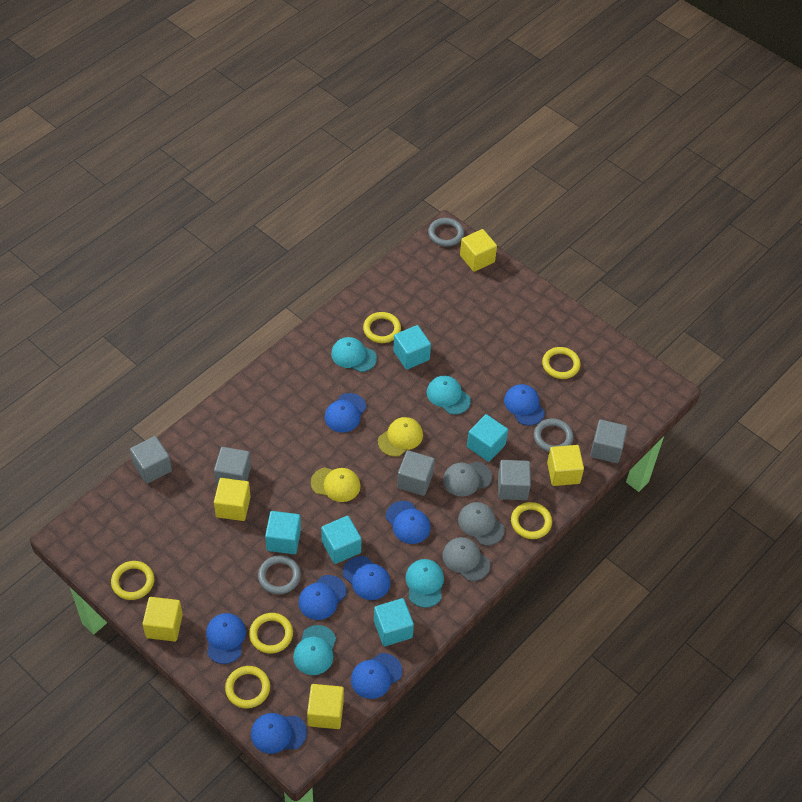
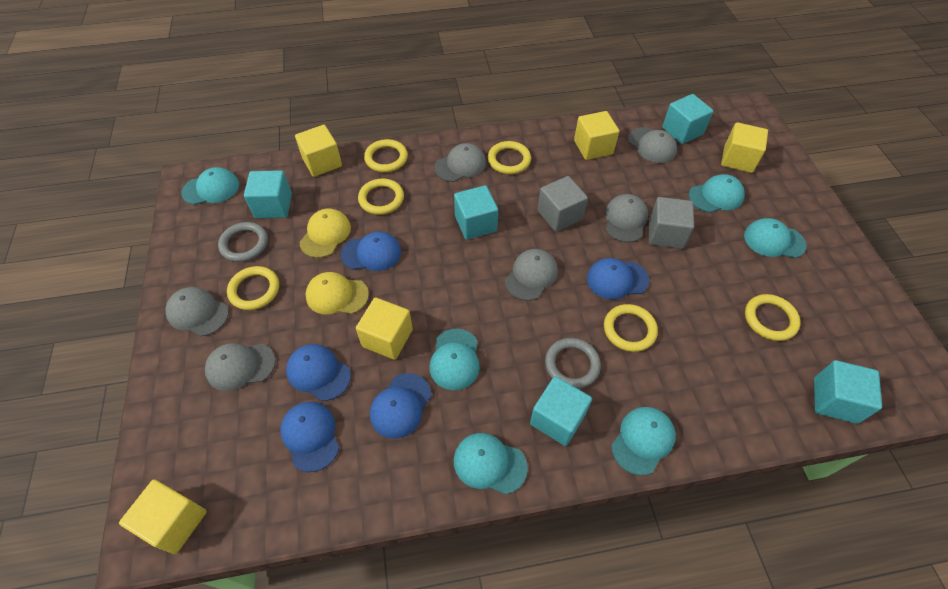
blue cap: [206,613,246,664] [251,713,307,754] [299,575,347,620] [324,393,366,433] [343,556,391,600] [351,653,402,699] [386,501,430,544] [504,384,545,425] = 8 -> [280,402,339,472] [286,344,351,401] [341,231,401,271] [370,373,431,439] [587,258,649,300] = 5
grey cap: [442,537,490,581] [443,461,492,497] [458,502,505,546] = 3 -> [165,287,229,336] [205,343,276,391] [434,143,486,182] [505,249,558,301] [605,194,648,242] [628,127,677,163] = 6
grey cube: [130,436,172,484] [214,447,251,486] [397,450,435,496] [498,460,531,500] [590,419,627,463] = 5 -> [538,176,588,232] [649,197,694,249] = 2
grey ring: [258,555,301,594] [428,218,464,246] [534,418,573,452] = 3 -> [218,222,268,262] [545,338,601,389] = 2
turquoise cap: [293,625,336,675] [331,337,377,372] [405,559,444,608] [427,376,471,415] = 4 -> [181,167,239,205] [430,329,480,390] [454,433,528,495] [611,407,676,475] [689,174,745,213] [744,218,806,258] = 6

